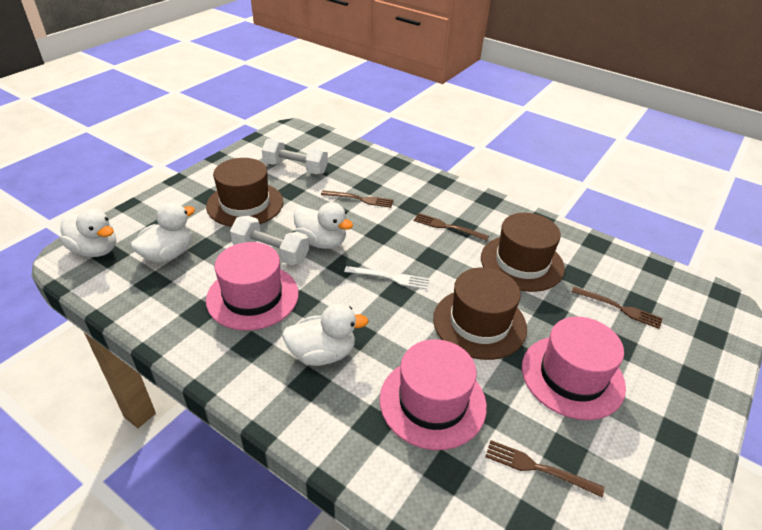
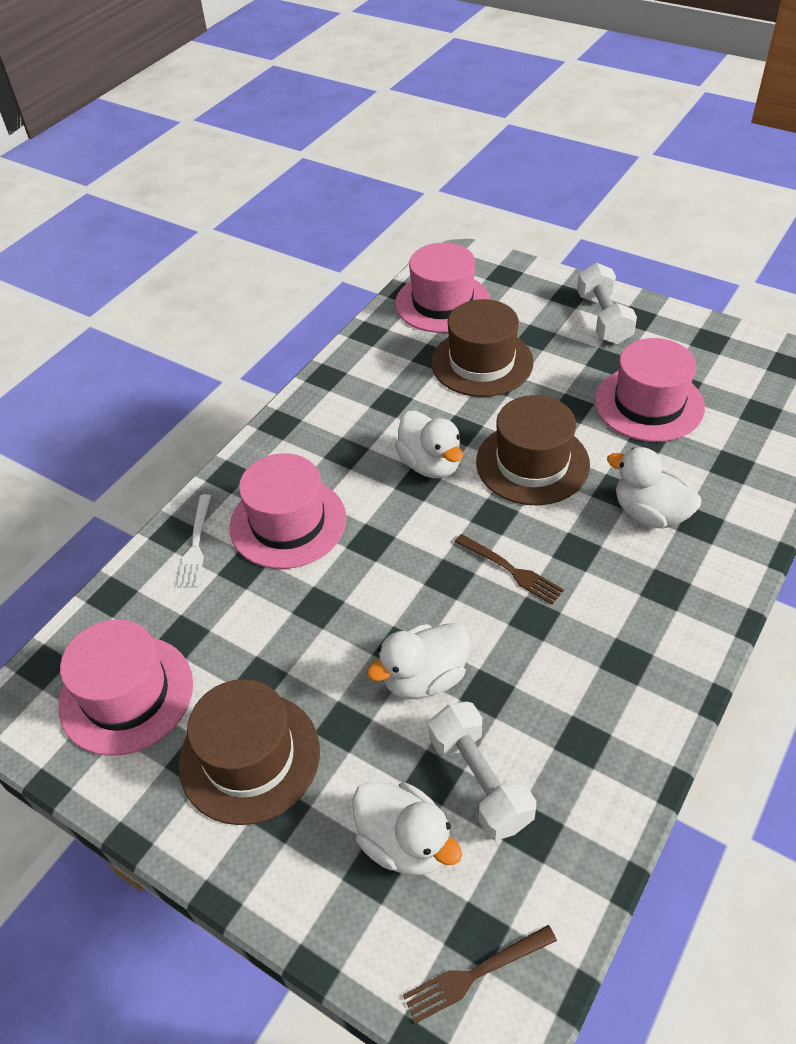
brown fork: [321,191,393,208] [414,213,489,241] [485,440,604,498] [572,286,663,329] = 4 -> [403,925,557,1024] [455,534,564,605] = 2
pink hat: [206,242,299,331] [380,339,487,450] [522,317,626,420] = 3 -> [58,619,193,756] [229,453,347,569] [395,243,491,333] [595,338,705,442] = 4

